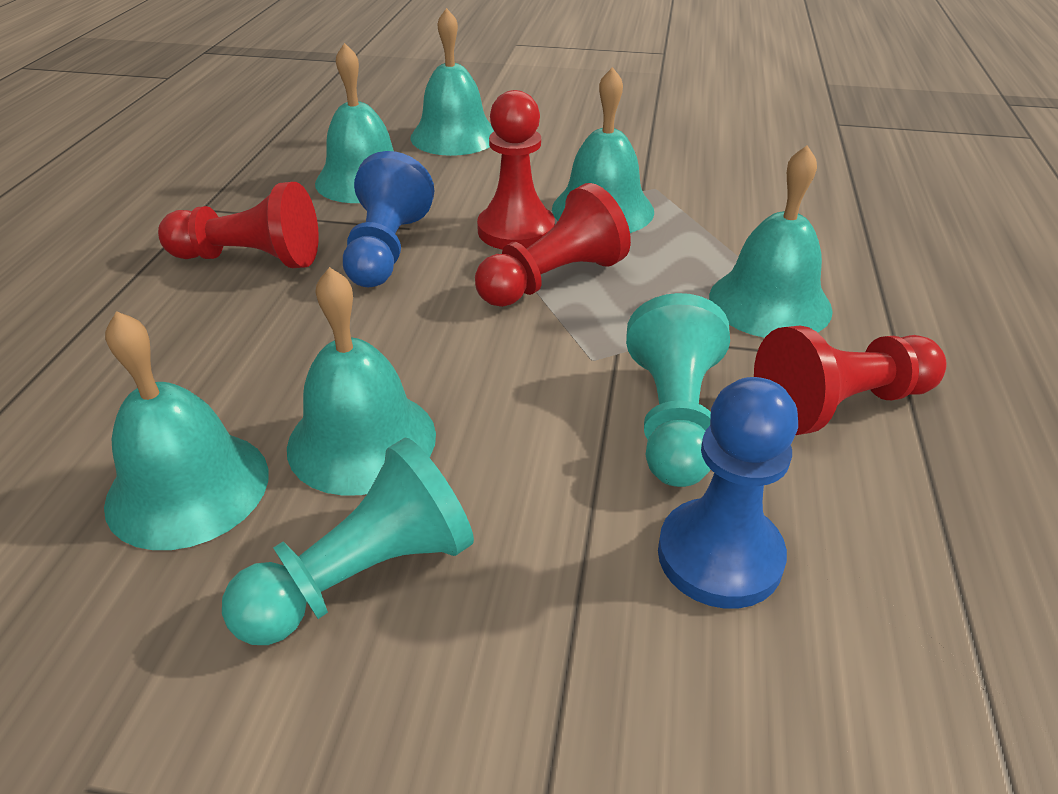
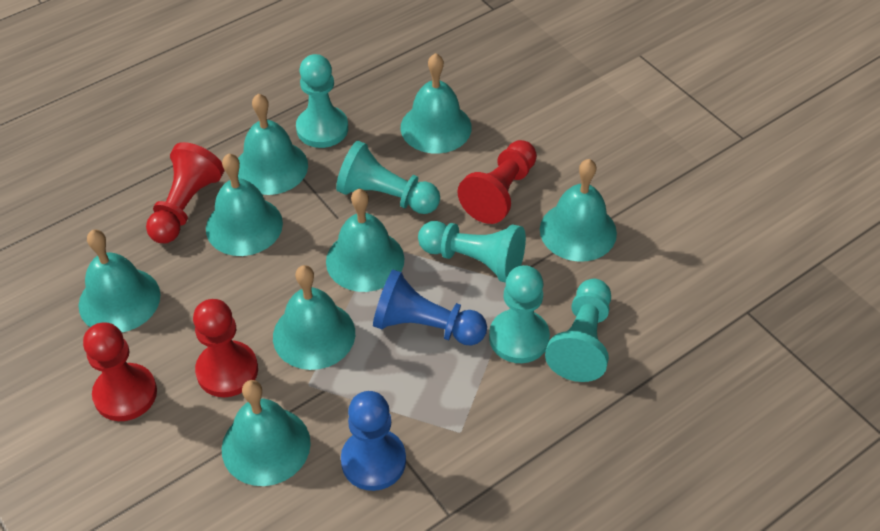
turquoise bell: [104,311,268,550] [287,267,436,496] [315,43,394,203] [410,8,494,156] [552,67,654,233] [709,145,833,338] = 6 -> [78,230,160,332] [206,154,283,256] [222,380,311,486] [238,93,308,195] [273,265,355,370] [326,189,404,292] [401,53,472,154] [540,159,617,262] = 8
turquoise pawn: [222,438,474,645] [626,293,730,487] = 2 -> [296,54,348,148] [336,141,440,214] [418,221,526,283] [489,265,550,363] [545,279,611,382] = 5

